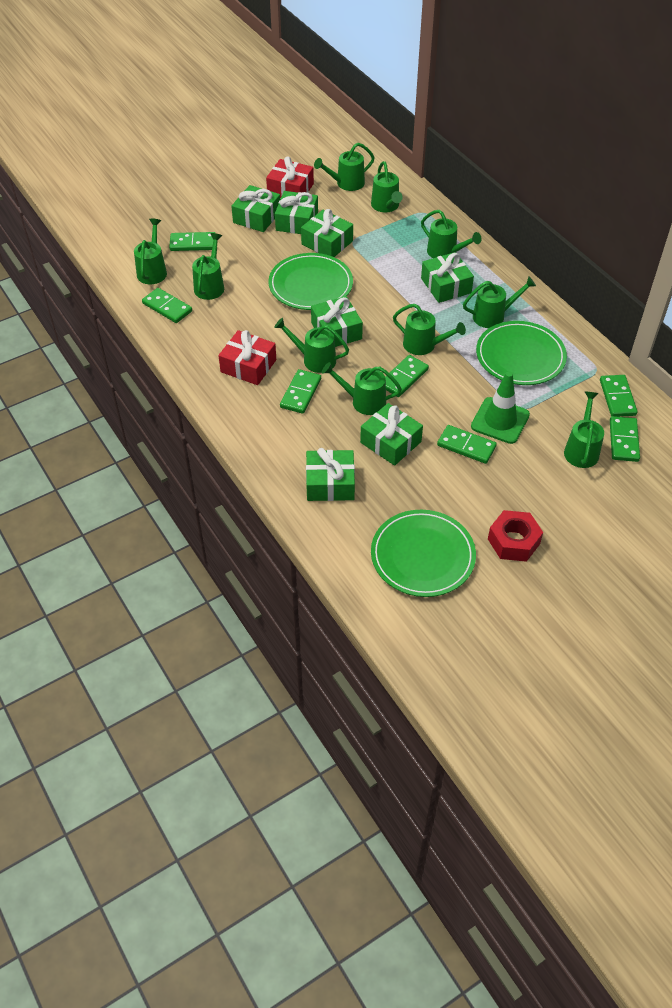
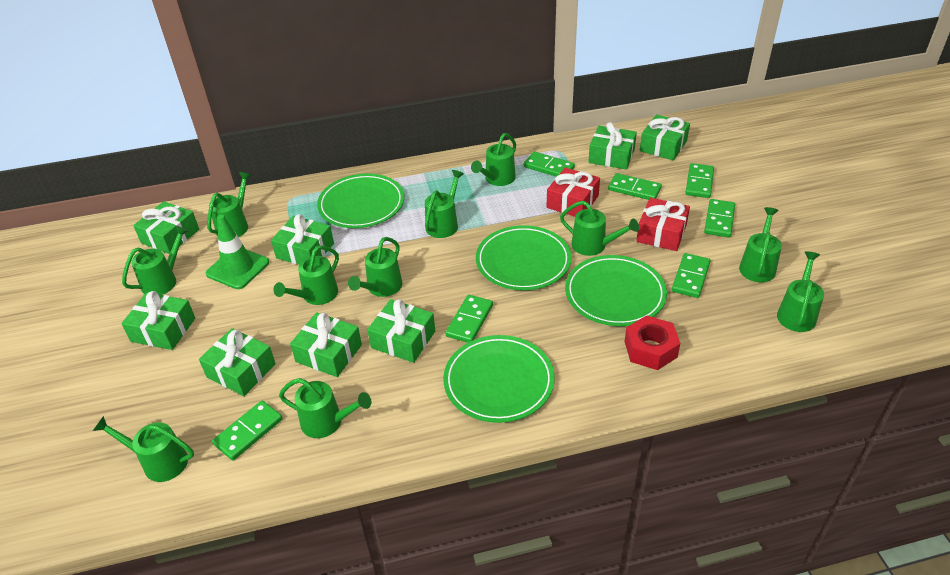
green gift: [231,185,280,232] [275,191,318,234] [301,209,353,257] [306,448,355,501] [311,296,363,347] [360,403,423,466] [421,252,474,303] = 7 -> [121,291,195,350] [133,201,199,254] [199,328,276,396] [271,214,334,265] [290,312,362,377] [367,299,435,363] [588,122,637,170] [640,114,690,161] = 8
green plate: [268,253,353,310] [371,510,476,597] [476,321,567,385] = 3 -> [317,173,404,228] [443,335,555,423] [476,225,572,290] [565,255,667,326] = 4
green watering can: [134,218,167,284] [192,233,224,300] [274,318,349,373] [314,143,375,191] [322,362,402,415] [371,161,403,212] [393,304,466,355] [421,210,481,258] [463,277,536,328] [564,392,604,468] = 10 -> [93,416,194,482] [122,226,189,295] [207,172,252,237] [274,245,339,305] [279,378,371,438] [348,237,402,297] [425,170,464,238] [471,133,516,186] [560,201,639,256] [739,207,782,282] [777,251,824,332] = 11

